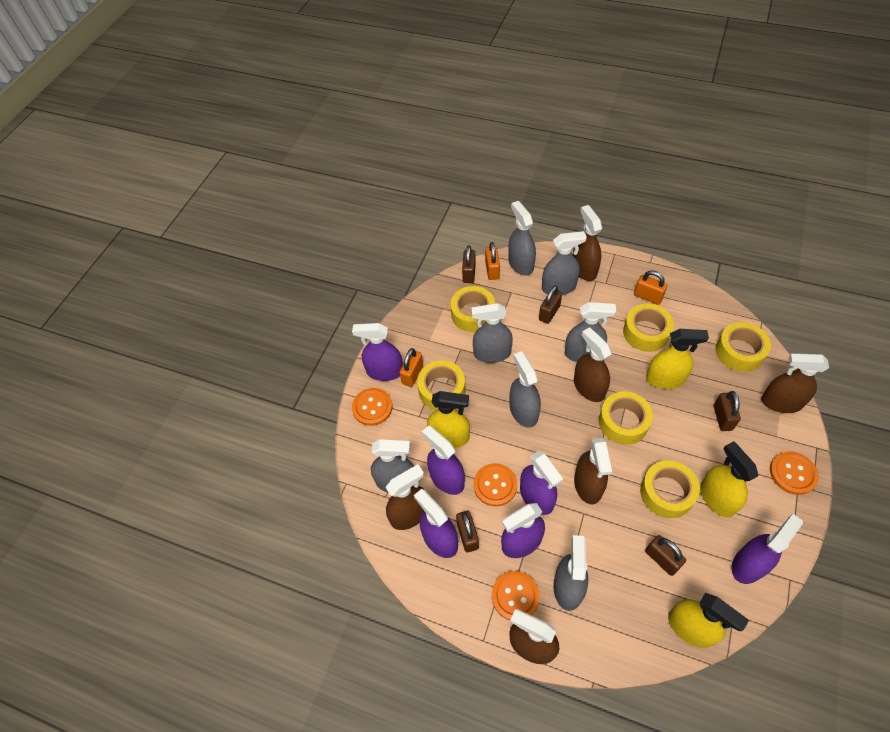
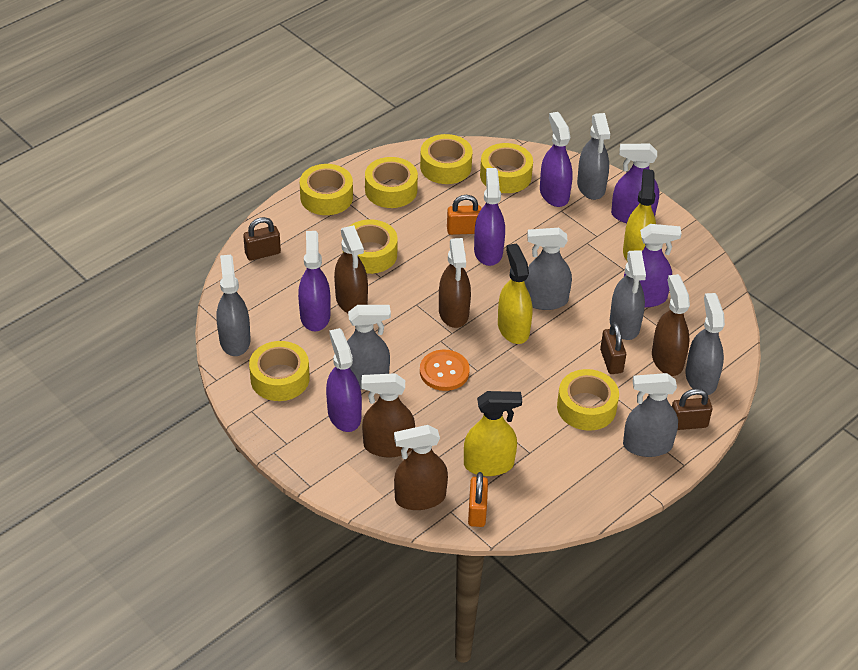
brown padlock: [456,511,479,552] [462,245,476,283] [539,286,562,324] [645,535,686,576] [714,391,741,431] = 5 -> [243,217,281,261] [600,322,626,374] [672,389,712,430] = 3
brown spray bottle: [385,464,425,530] [509,609,559,664] [573,205,602,281] [574,327,612,402] [574,438,612,504] [761,353,829,413] = 6 -> [334,225,368,313] [361,373,415,458] [394,425,448,510] [439,238,471,328] [652,274,690,376] = 5
orange button: [352,388,393,426] [474,463,517,507] [492,571,540,620] [770,451,819,495] = 4 -> [420,350,470,391] = 1
orange padlock: [399,348,423,387] [485,242,500,280] [634,271,667,305] = 3 -> [447,195,482,235] [468,472,488,527] = 2
yellow spray bottle: [427,391,470,448] [646,329,709,389] [668,593,749,648] [700,441,758,517] = 4 -> [464,391,522,476] [498,243,533,344] [623,169,656,262] = 3
yellow tape: [417,360,466,410] [451,286,495,332] [599,391,653,445] [623,304,674,352] [640,460,700,518] [715,322,771,372] = 6 -> [249,341,310,401] [300,164,353,215] [343,219,398,274] [365,157,418,208] [420,134,472,184] [480,143,533,193] [557,369,619,431] = 7

